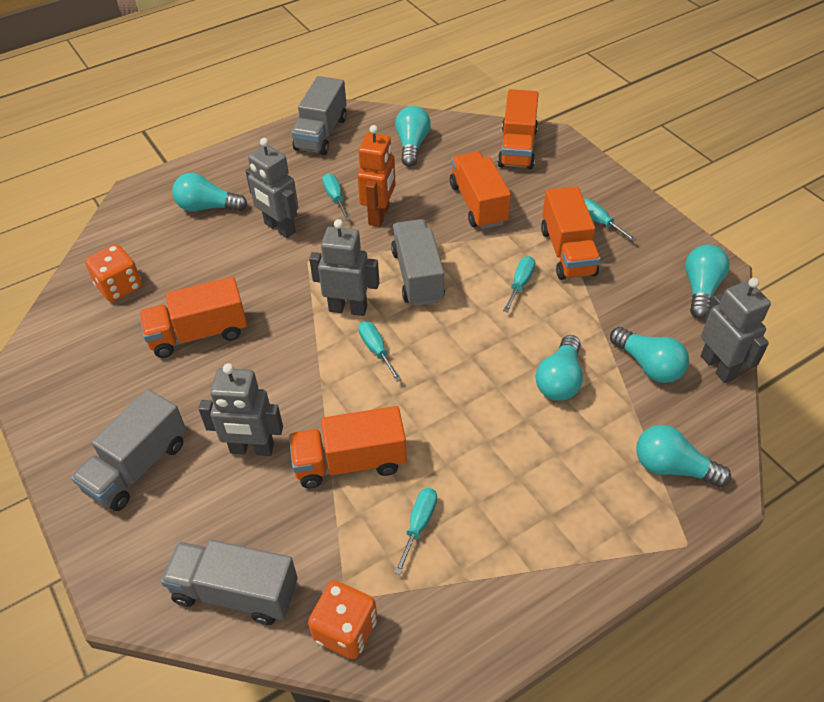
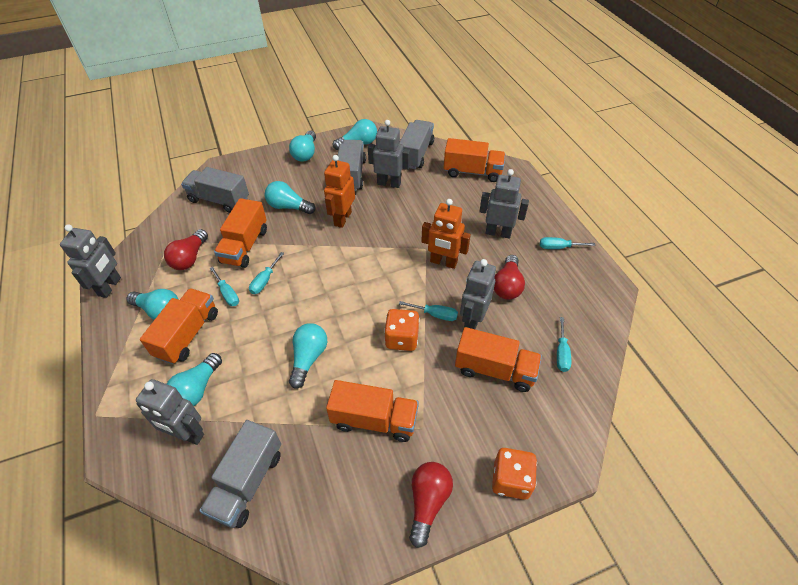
grey robot: [198,363,283,456] [245,138,298,238] [309,219,379,316] [701,278,771,383] = 4 -> [60,224,121,298] [136,379,204,445] [368,120,410,188] [460,259,496,329] [479,169,529,239] = 5
orange robot: [357,125,395,227] = 1 -> [324,155,355,228] [421,199,471,269] = 2
red light bulb: none = 0 -> [164,229,208,270] [409,462,453,548] [494,255,525,300] = 3

